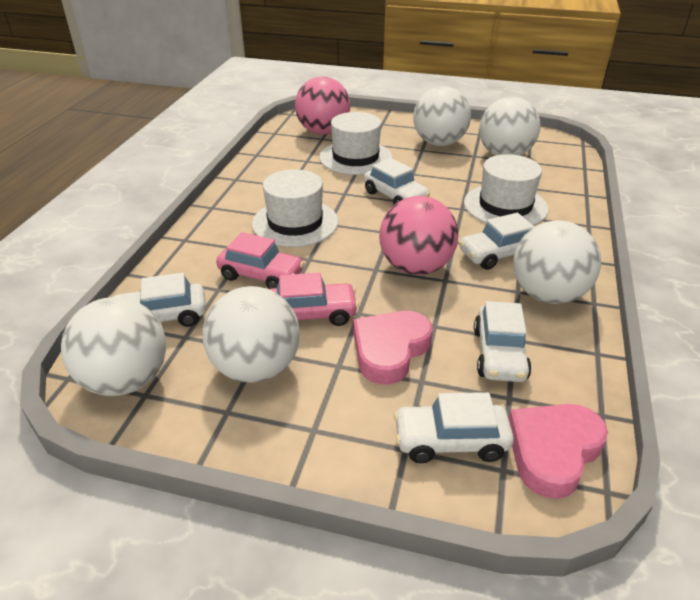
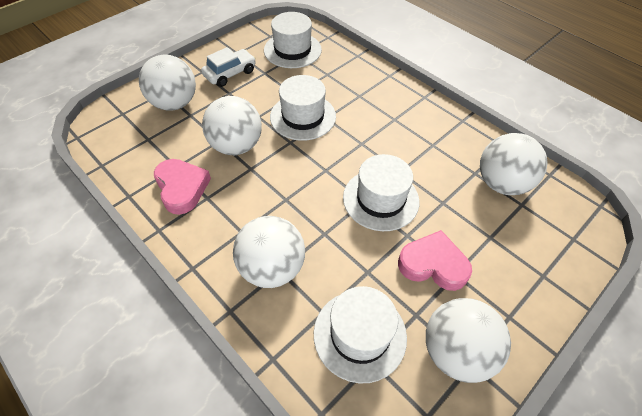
pink ball: [295,76,350,135] [379,196,458,275] = 2 -> none = 0
pink car: [216,232,305,289] [269,273,359,326] = 2 -> none = 0
white car: [114,273,206,327] [364,158,430,205] [394,392,514,463] [459,213,534,270] [474,301,532,382] = 5 -> [201,47,256,87] = 1
white hat: [252,169,338,247] [319,112,392,175] [464,154,549,225] = 3 -> [264,12,322,68] [270,75,336,141] [314,286,407,383] [343,154,419,231] = 4

